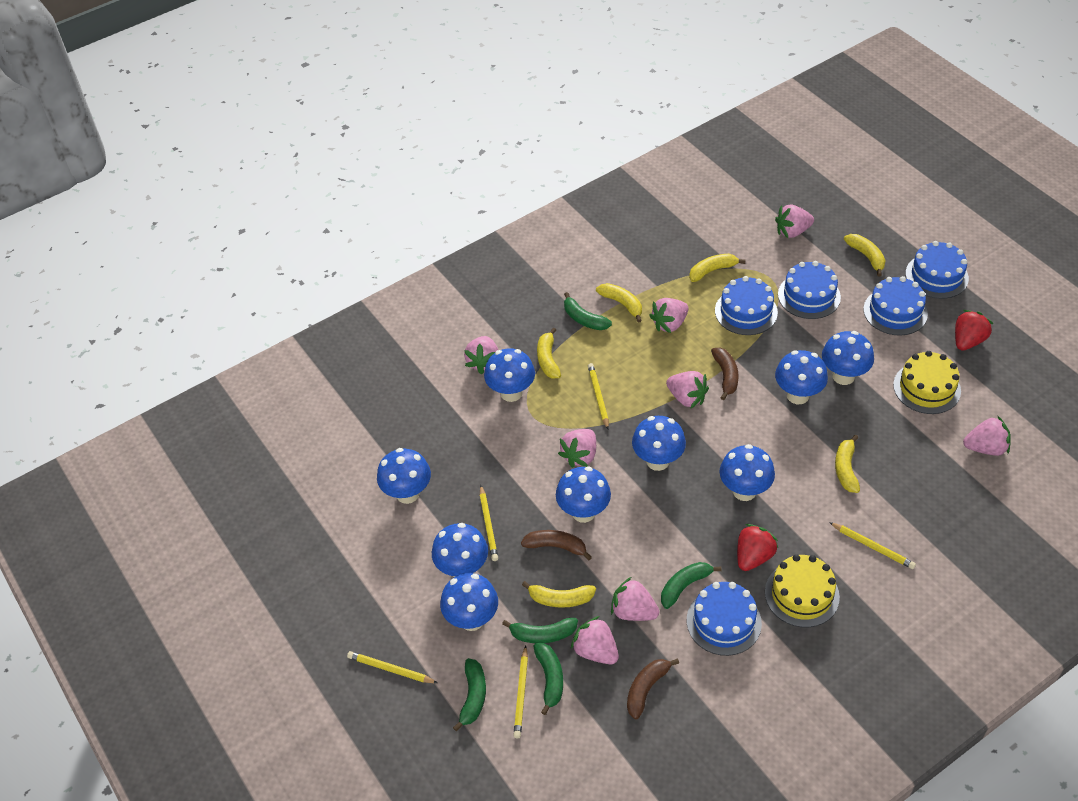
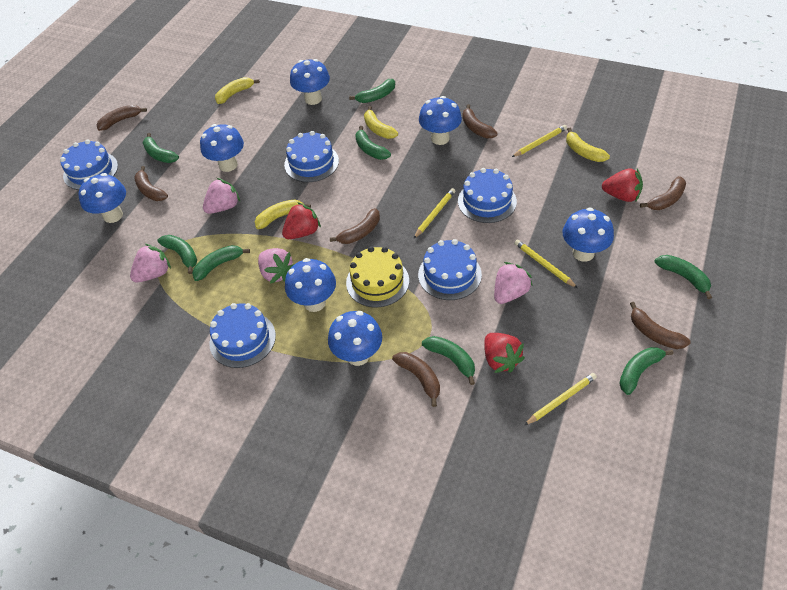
blue mushroom: [377,448,431,504] [432,523,488,577] [440,573,498,631] [484,348,535,402] [556,467,611,523] [632,416,686,471] [720,444,775,501] [775,350,828,404] [822,331,874,385] = 9 -> [78,173,126,223] [200,124,244,172] [285,258,336,312] [290,59,330,105] [328,311,382,366] [419,96,462,145] [562,208,614,262] = 7
brown banana: [521,530,592,560] [627,659,679,719] [711,348,739,400] = 3 -> [96,105,147,131] [134,166,168,201] [330,208,380,244] [392,352,440,407] [463,104,498,138] [630,302,691,349] [640,176,686,210] = 7
green banana: [453,658,486,731] [502,618,578,643] [533,643,563,715] [564,292,612,330] [661,562,722,609] = 5 -> [143,133,179,163] [157,235,197,274] [192,245,250,281] [349,79,395,103] [355,126,391,160] [422,336,475,385] [619,347,673,395] [655,255,712,299] = 8
pink strawberry: [464,336,498,374] [558,429,596,468] [571,616,619,664] [611,577,659,621] [649,298,689,333] [666,371,709,409] [775,205,814,238] [963,415,1011,456] = 8 -> [130,244,171,283] [203,178,240,214] [258,248,294,284] [494,262,533,304] = 4
red strawberry: [737,524,778,571] [955,310,994,351] = 2 -> [282,202,321,239] [484,333,525,373] [602,168,643,202] = 3
yellow banana: [522,581,596,608] [537,328,561,379] [596,283,642,323] [689,254,746,282] [835,435,860,493] [844,234,886,276] = 6 -> [215,77,260,104] [255,199,311,229] [364,106,398,139] [566,128,610,162] = 4
yellow cake: [765,554,840,627] [893,351,961,414] = 2 -> [346,246,409,307] = 1
yellow pencil: [347,651,438,683] [480,485,498,561] [513,645,528,738] [588,363,609,429] [829,522,916,569] = 5 -> [413,188,455,239] [512,125,567,157] [514,240,578,288] [524,373,597,425] = 4

